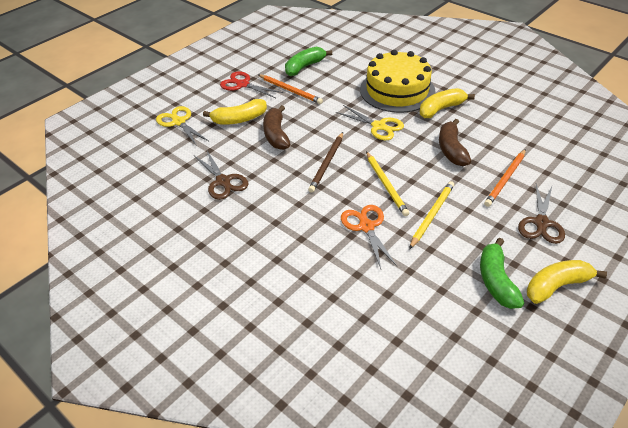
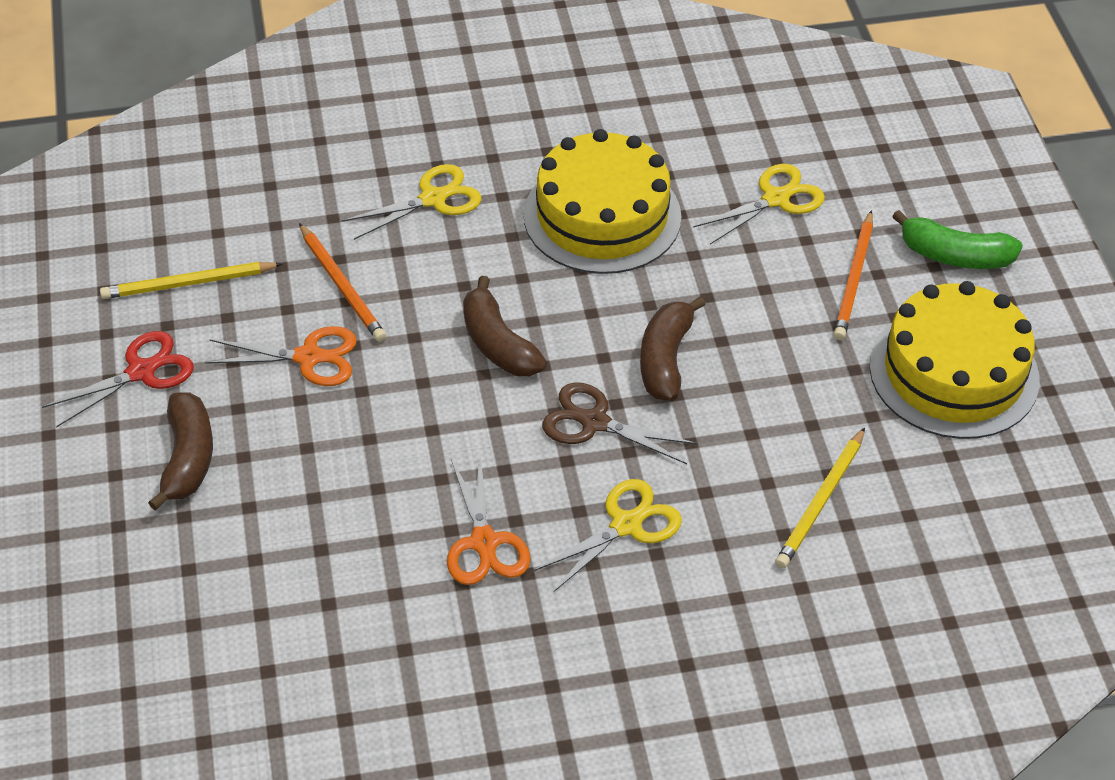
brown banana: [263,105,291,150] [439,119,471,166] = 2 -> [148,392,213,511] [463,276,547,376] [640,296,706,401] = 3
brown pencil: [308,132,343,193] = 1 -> none = 0
brown scissors: [194,149,248,200] [518,184,565,244] = 2 -> [542,382,698,464] = 1
green banana: [285,47,332,76] [480,238,524,309] = 2 -> [892,210,1023,269] = 1
orange scissors: [341,205,397,269] = 1 -> [205,326,357,386] [447,456,531,585] = 2
yellow banana: [203,99,267,125] [420,88,475,118] [527,260,607,304] = 3 -> none = 0
yellow cake: [360,50,436,113] = 1 -> [524,129,682,274] [869,281,1040,439] = 2
yellow scissors: [156,106,209,146] [336,105,404,140] = 2 -> [342,164,481,240] [533,479,682,592] [693,164,825,244] = 3

